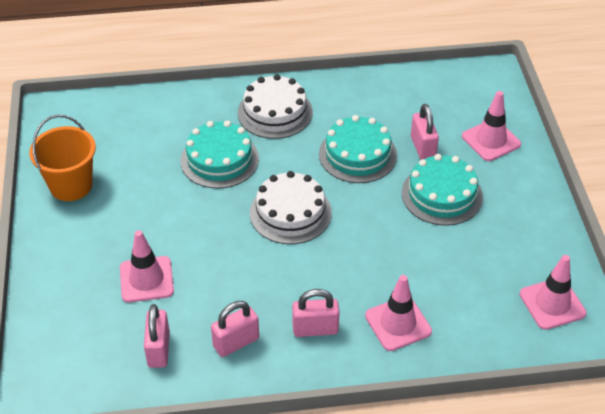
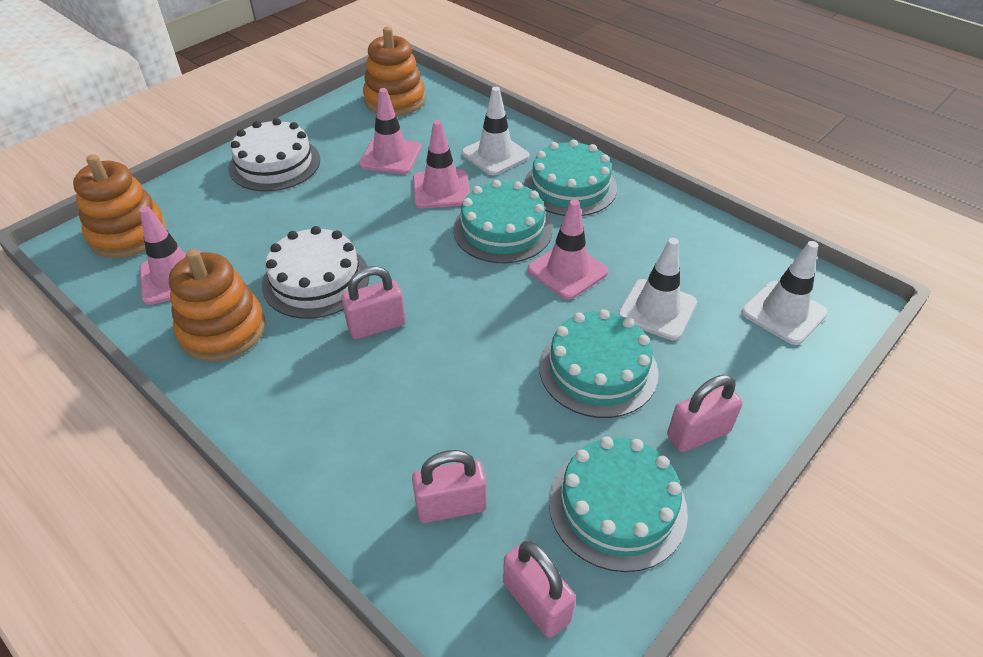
orange bucket: [29,115,96,201] = 1 -> none = 0
orange stacking toy: none = 0 -> [73,154,166,258] [169,249,265,361] [363,27,425,116] = 3
turquoise cake: [180,120,259,189] [319,115,397,183] [402,154,483,226] = 3 -> [453,180,552,263] [524,140,617,216] [539,309,658,418] [549,436,688,572] = 4
white traffic cone: none = 0 -> [462,87,530,175] [618,238,697,340] [742,241,828,345] = 3

